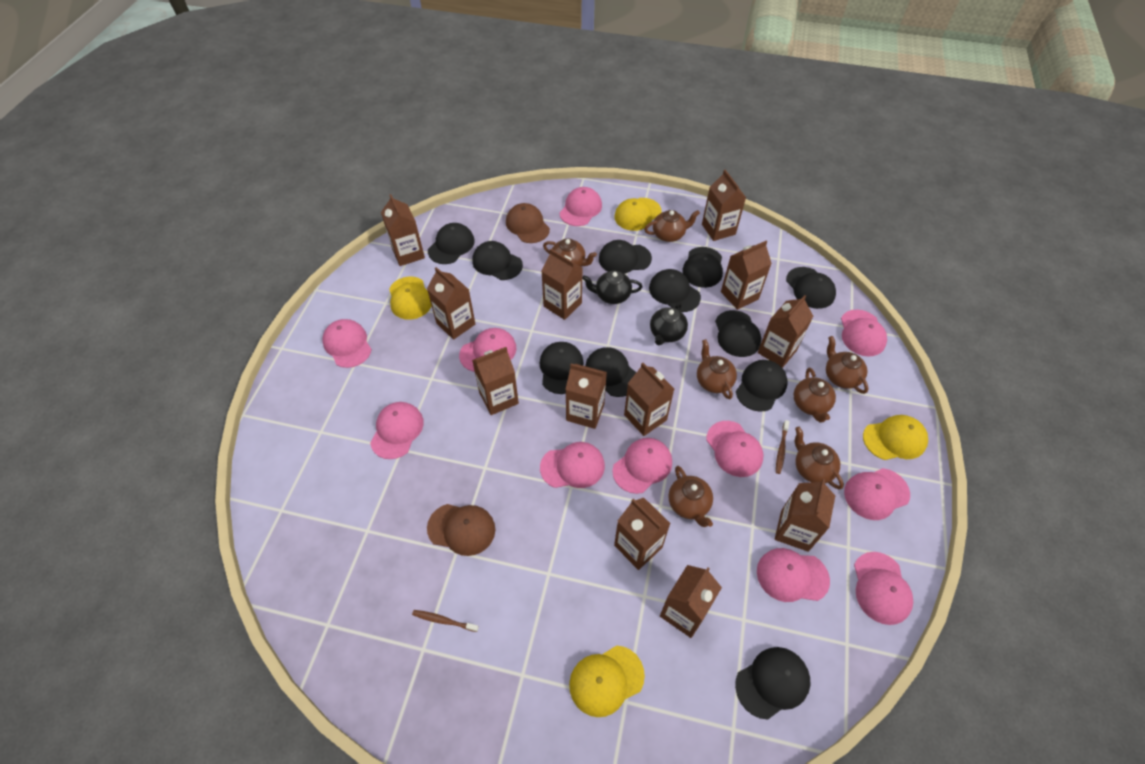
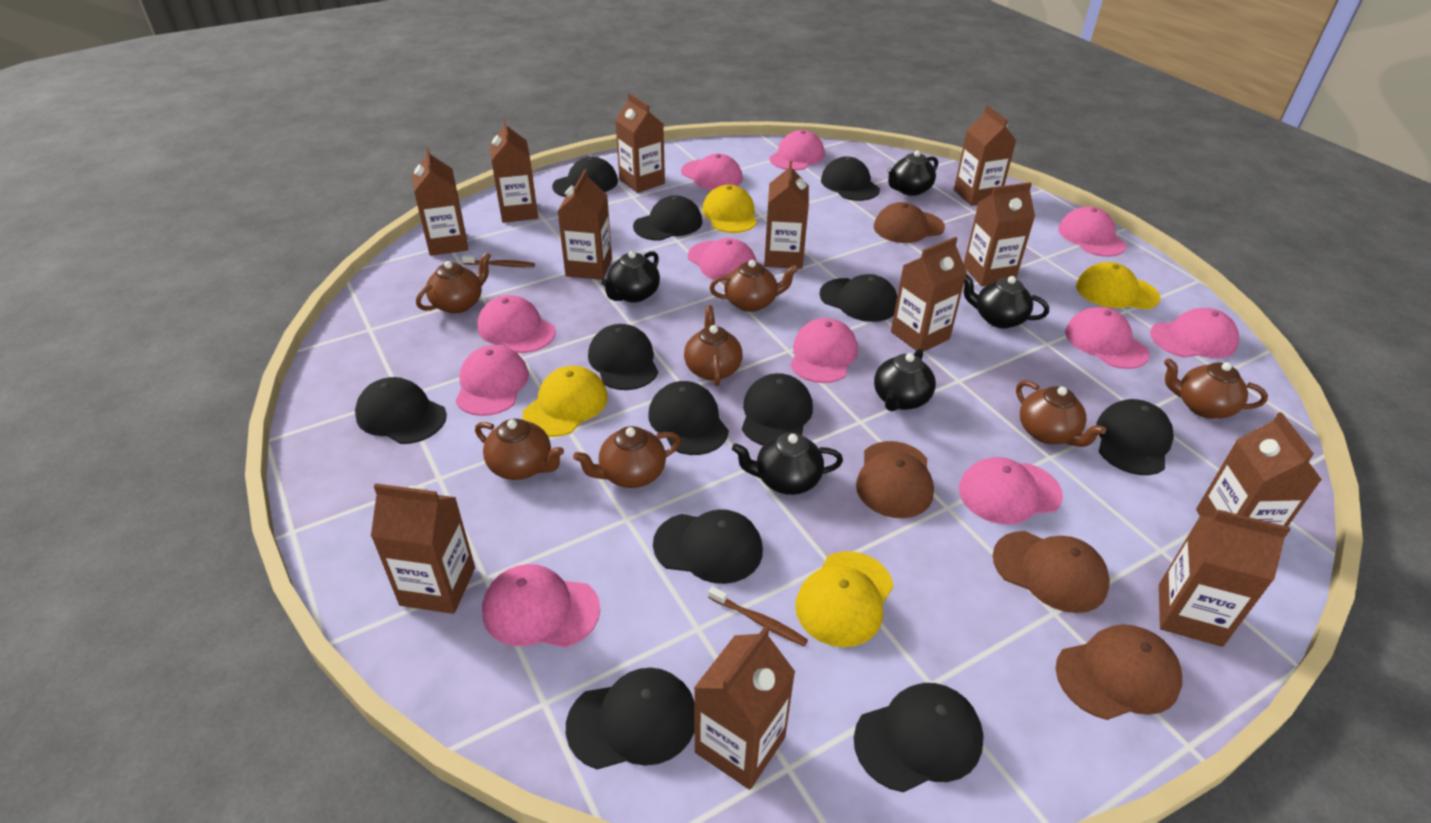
black cap: [428,223,475,264] [472,241,523,280] [539,342,584,394] [585,347,636,397] [599,240,652,274] [649,269,701,312] [682,247,723,288] [715,310,761,357] [735,647,810,720] [736,360,787,412] [786,267,836,309] = 11 -> [355,377,447,444] [552,157,618,197] [566,668,695,769] [588,324,658,390] [633,195,702,241] [648,381,729,455] [653,509,763,584] [742,373,813,445] [819,274,897,322] [821,157,880,201] [854,683,984,792] [1096,399,1174,475] = 12
black teapot: [582,271,642,304] [650,302,688,346] = 2 -> [601,251,660,303] [732,433,843,495] [874,349,936,411] [887,150,938,196] [964,274,1049,329] = 5
brown cap: [427,504,495,556] [506,203,550,243] = 2 -> [856,441,934,518] [874,202,945,243] [993,531,1110,613] [1056,624,1182,720] = 4

